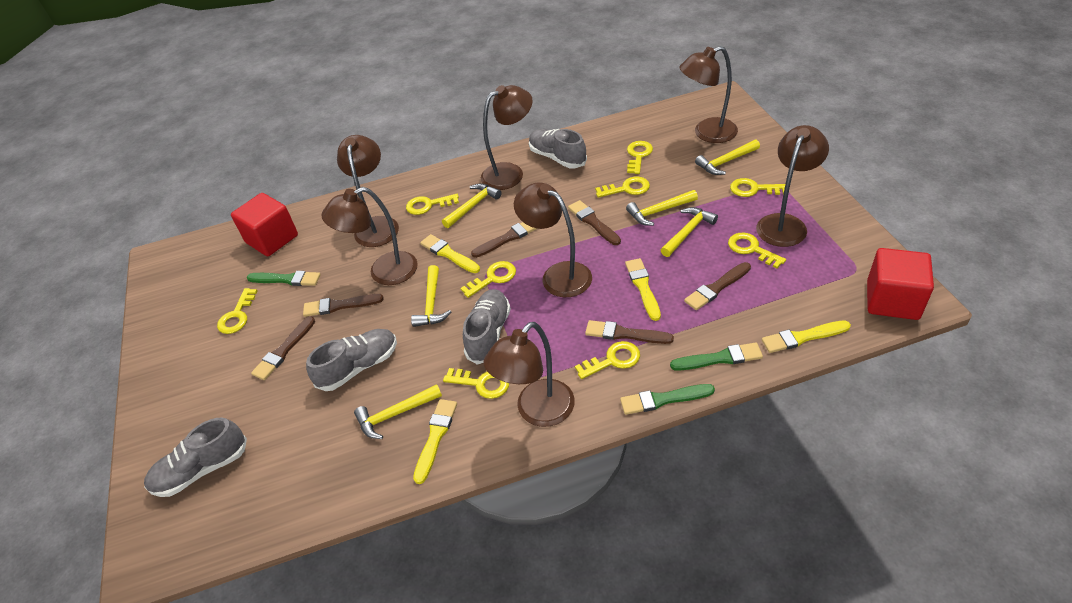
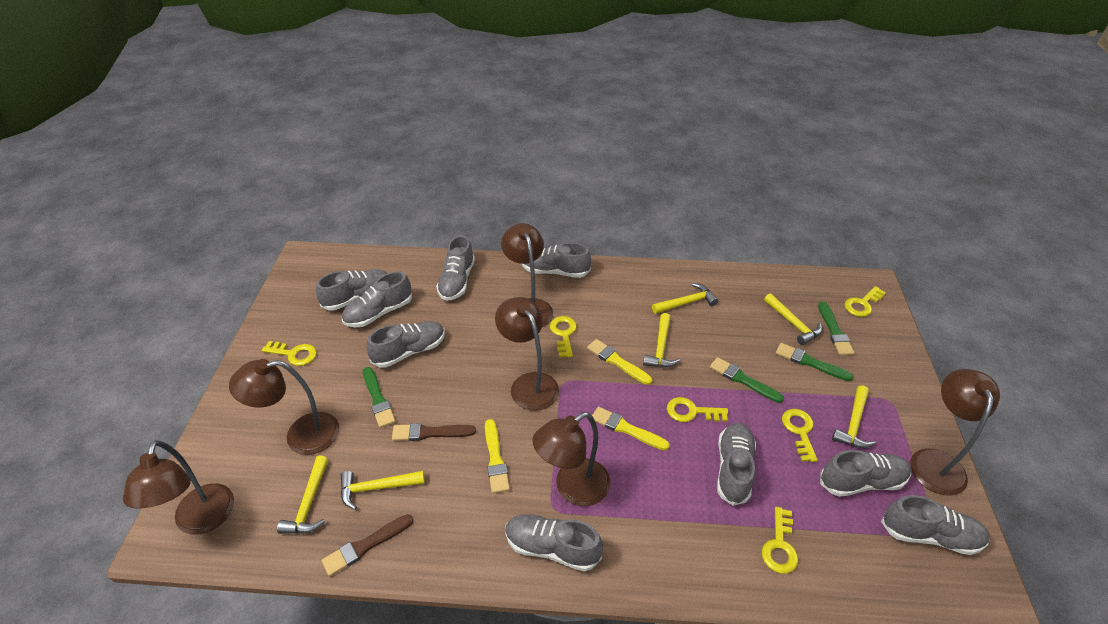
brown brush: [251,316,315,380] [303,294,384,317] [471,222,537,258] [568,200,621,245] [585,320,674,344] [684,262,751,310] = 6 -> [321,514,413,576] [392,423,476,441] = 2
brown lamp: [321,187,418,285] [337,135,399,247] [481,85,533,190] [483,322,575,427] [514,182,592,297] [679,46,738,143] [756,125,829,247] = 7 -> [123,440,234,535] [229,359,339,455] [495,297,559,411] [501,223,553,327] [532,412,610,506] [910,369,1000,496] = 6
green brush: [247,271,321,286] [620,384,715,415] [670,343,763,371] = 3 -> [363,367,396,428] [710,357,784,403] [776,343,854,381] [818,301,855,355] = 4
grey shoe: [144,418,247,497] [306,329,397,391] [463,289,511,365] [529,129,587,168] = 4 -> [316,269,388,311] [342,271,412,327] [366,321,445,368] [436,235,475,301] [505,514,603,572] [522,242,591,278] [717,423,756,506] [820,450,911,497] [881,495,990,555] = 9
red cube: [231,193,298,256] [867,248,934,320] = 2 -> none = 0
yellow brush: [413,399,457,484] [420,234,480,273] [625,258,661,321] [762,320,851,353] = 4 -> [485,419,510,493] [587,339,652,385] [592,407,670,450] = 3
yellow key: [217,288,258,334] [406,194,459,215] [443,368,509,399] [460,261,516,298] [575,341,640,379] [595,177,650,198] [627,141,653,174] [728,233,786,268] [730,178,785,197] = 9 -> [262,341,317,366] [550,316,577,357] [667,397,728,422] [762,507,798,574] [782,409,818,462] [844,286,886,317] = 6

